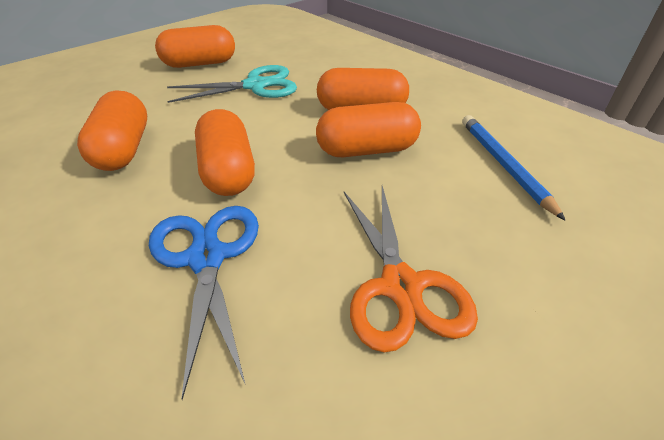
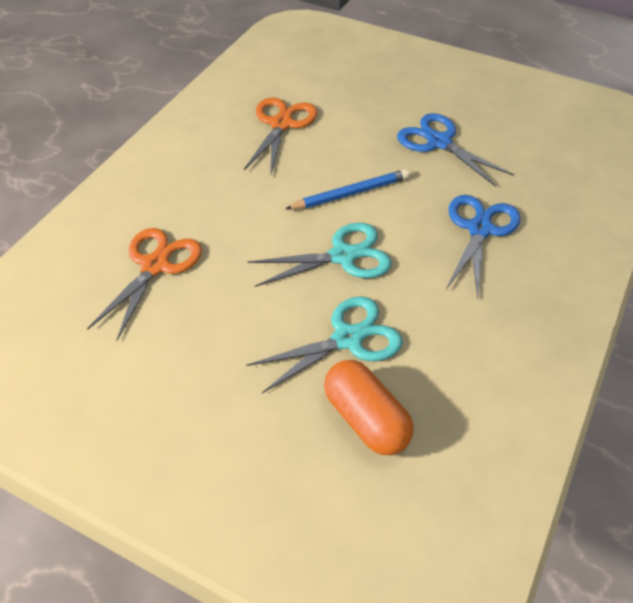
blue scissors: [149,206,259,400] = 1 -> [397,113,513,187] [446,195,521,297] = 2
orange capsule: [77,90,147,171] [155,25,235,68] [195,109,255,196] [316,102,421,157] [317,68,409,110] = 5 -> [324,360,414,455] = 1
orange scissors: [344,186,478,353] = 1 -> [87,228,202,341] [244,97,317,174] = 2
turquoise scissors: [167,65,297,103] = 1 -> [246,296,403,393] [247,223,392,287] = 2

